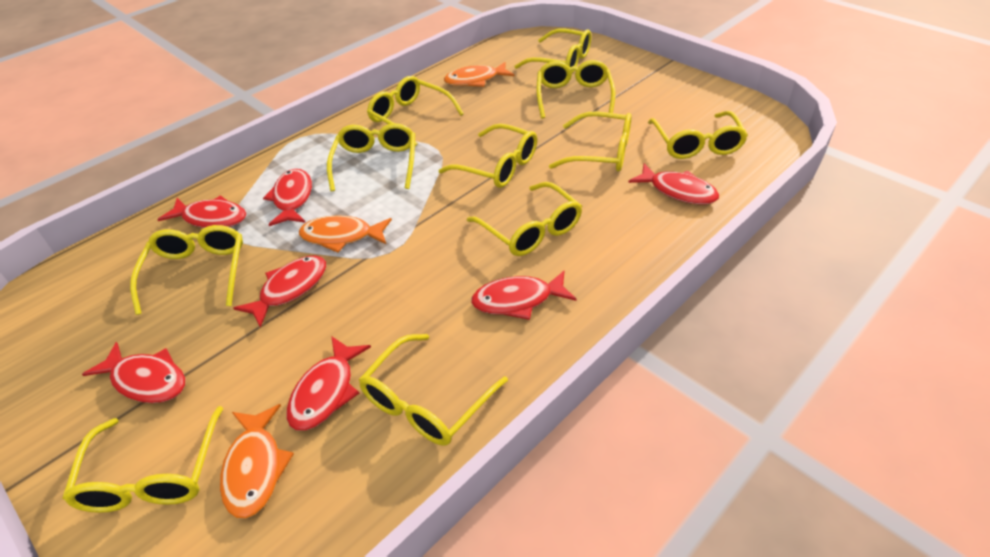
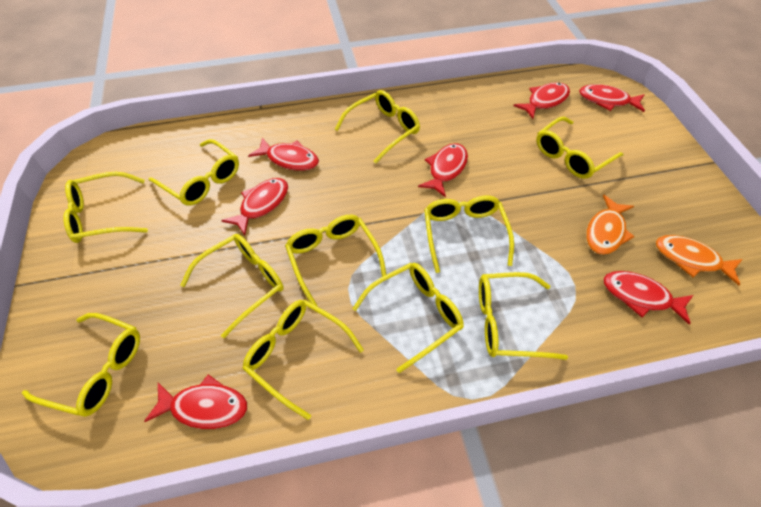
orange fish: [220,404,294,519] [299,215,392,253] [444,62,515,87] = 3 -> [586,195,635,255] [656,235,743,285] = 2

